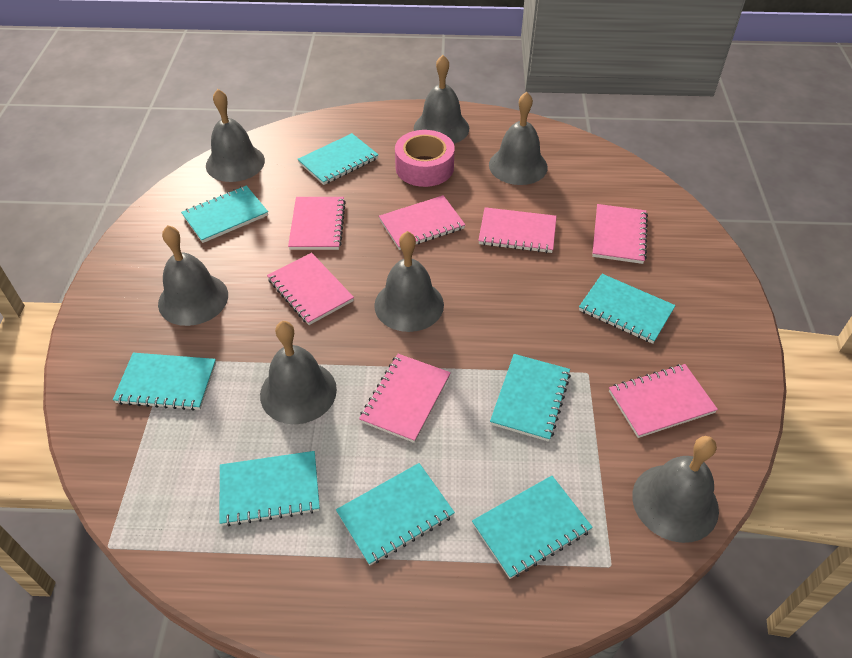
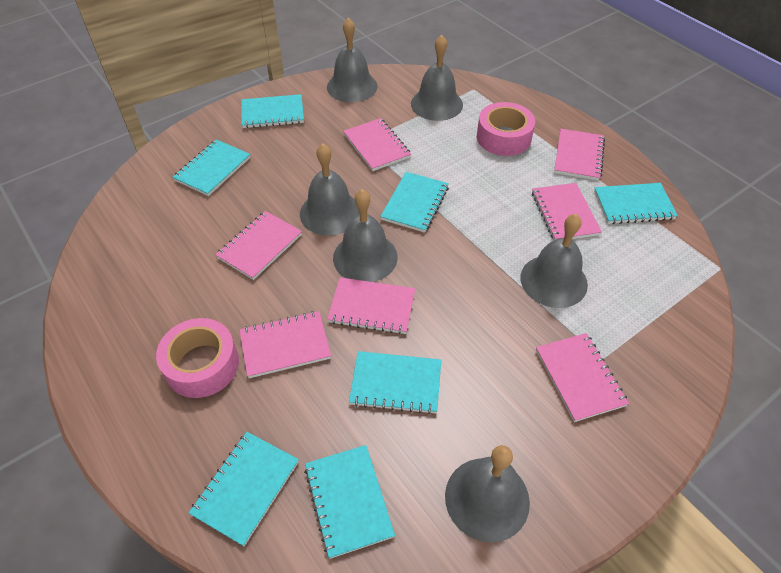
grey bell: [158,225,228,326] [206,89,265,182] [260,321,337,424] [374,231,444,332] [414,55,469,144] [489,92,548,185] [632,436,719,543] = 7 -> [300,144,360,236] [327,18,378,102] [333,189,398,282] [411,35,463,121] [445,445,530,542] [520,214,588,308] = 6
pink tape: [395,130,455,187] = 1 -> [156,318,239,398] [477,102,535,156] = 2
turquoise notebook: [113,353,216,411] [181,186,268,243] [219,451,320,526] [298,133,378,185] [336,463,455,566] [472,476,593,579] [490,354,571,442] [579,274,676,344] = 8 -> [173,139,251,196] [189,432,299,546] [241,94,304,128] [304,445,395,559] [349,351,441,414] [380,172,449,233] [594,183,678,224] = 7

